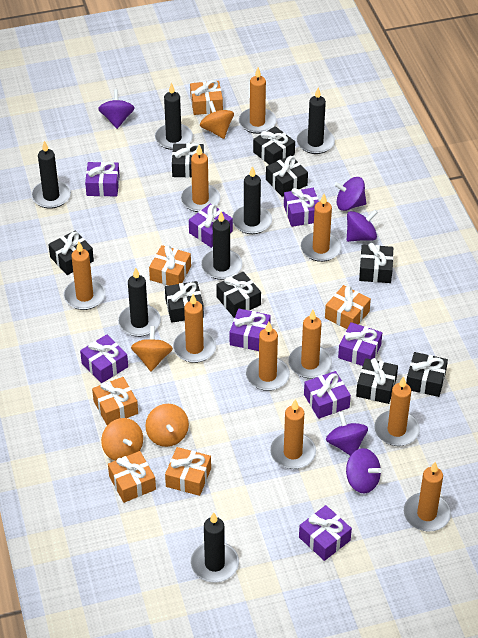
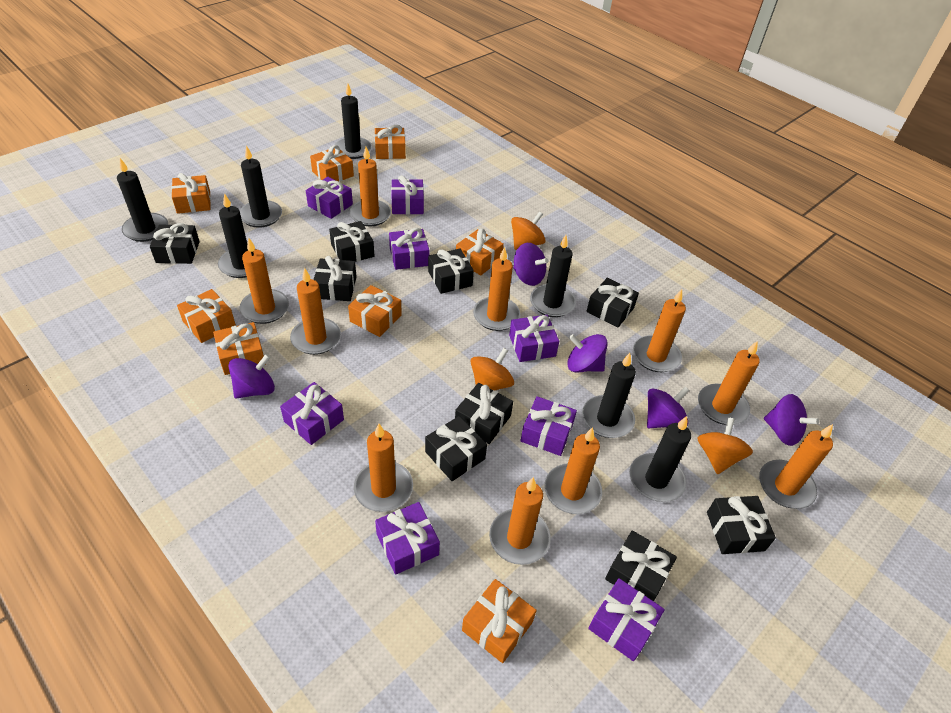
orange gift: [92,377,138,425] [108,451,156,503] [149,245,191,285] [165,447,211,496] [190,80,223,115] [325,285,371,329] = 6 -> [171,173,211,214] [177,289,236,343] [213,322,266,375] [310,145,354,182] [348,285,402,337] [375,125,406,159] [456,229,504,276] [462,579,537,663] = 8
orange spinning top: [101,418,143,461] [131,326,173,371] [145,404,189,447] [200,101,234,139] = 4 -> [470,348,514,390] [511,212,546,250] [698,417,753,474] = 3

